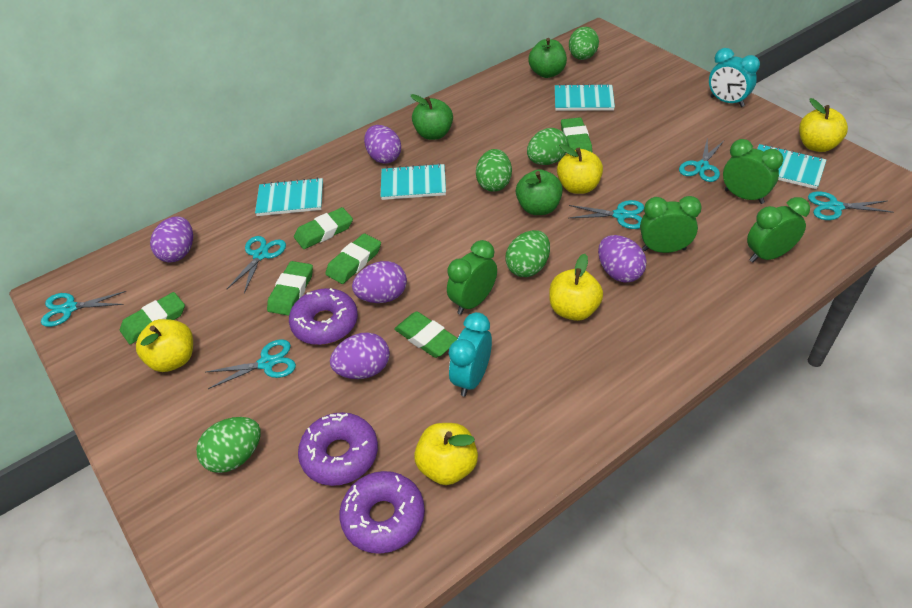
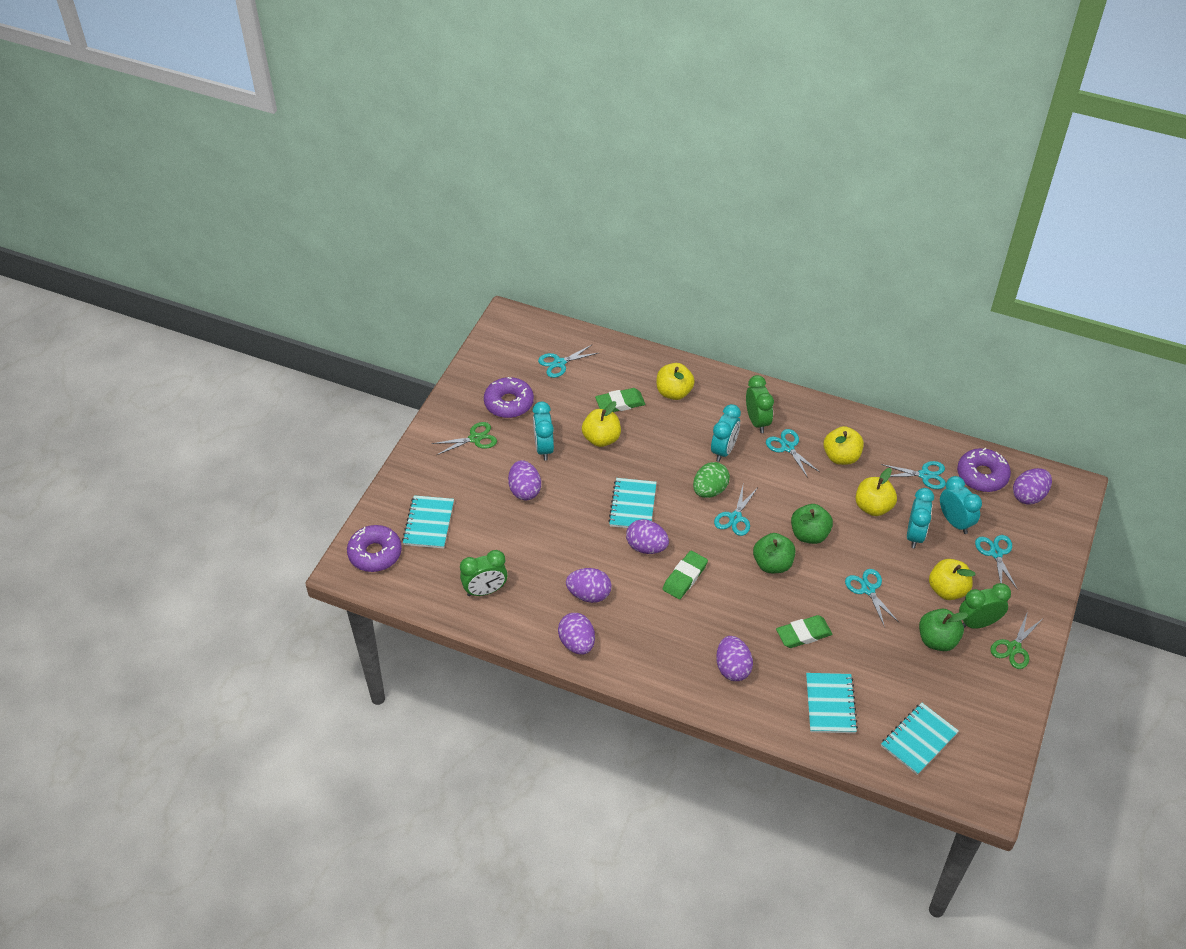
green clock: [447,240,497,315] [640,196,702,253] [723,139,783,204] [747,197,810,262] = 4 -> [460,550,508,596] [746,375,774,433] [959,583,1011,629] = 3
green egg: [196,417,261,473] [476,149,512,192] [505,230,550,277] [527,128,568,165] [569,27,599,60] = 5 -> [693,462,730,498] = 1
green eraser: [120,292,185,344] [267,261,313,316] [294,207,353,249] [325,233,381,284] [394,311,457,358] [561,117,592,152] = 6 -> [595,388,645,412] [663,551,708,599] [776,615,832,648] = 3
green scissors: none = 0 -> [432,422,497,455] [990,611,1042,669] = 2
purple egg: [150,216,193,262] [330,333,390,379] [352,261,407,303] [364,125,401,164] [598,235,647,283] = 5 -> [508,460,541,500] [558,613,595,655] [566,568,611,603] [626,519,669,554] [716,636,753,681] [1013,468,1052,505] = 6
turquoise clock: [449,312,492,396] [709,48,760,107] = 2 -> [532,402,554,461] [711,404,741,462] [907,488,934,549] [940,476,982,534] = 4

